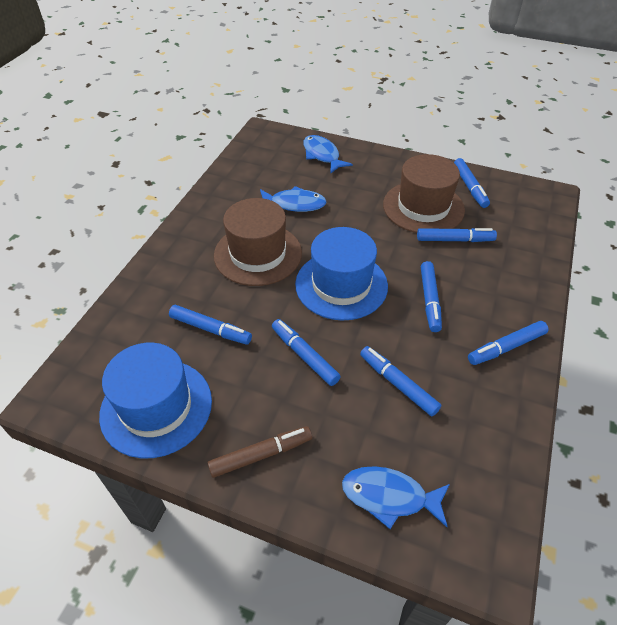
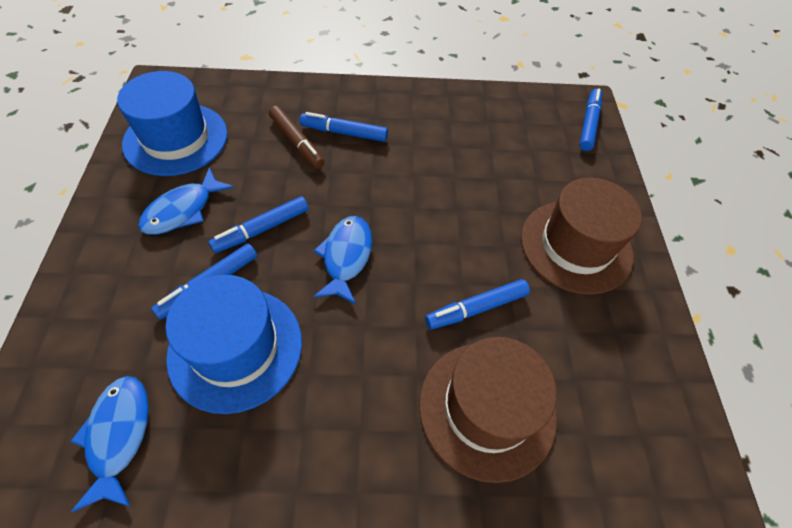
blue marker: [169,305,252,345] [272,319,341,386] [360,346,441,416] [417,228,497,242] [421,261,442,332] [454,158,490,208] [468,321,549,365] = 7 -> [151,243,257,320] [209,196,309,253] [300,112,388,142] [425,279,530,329] [579,89,602,151] = 5

